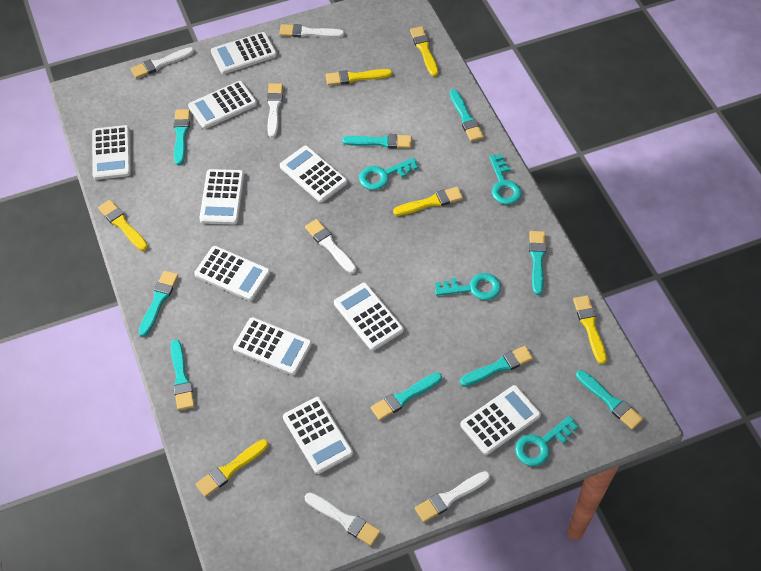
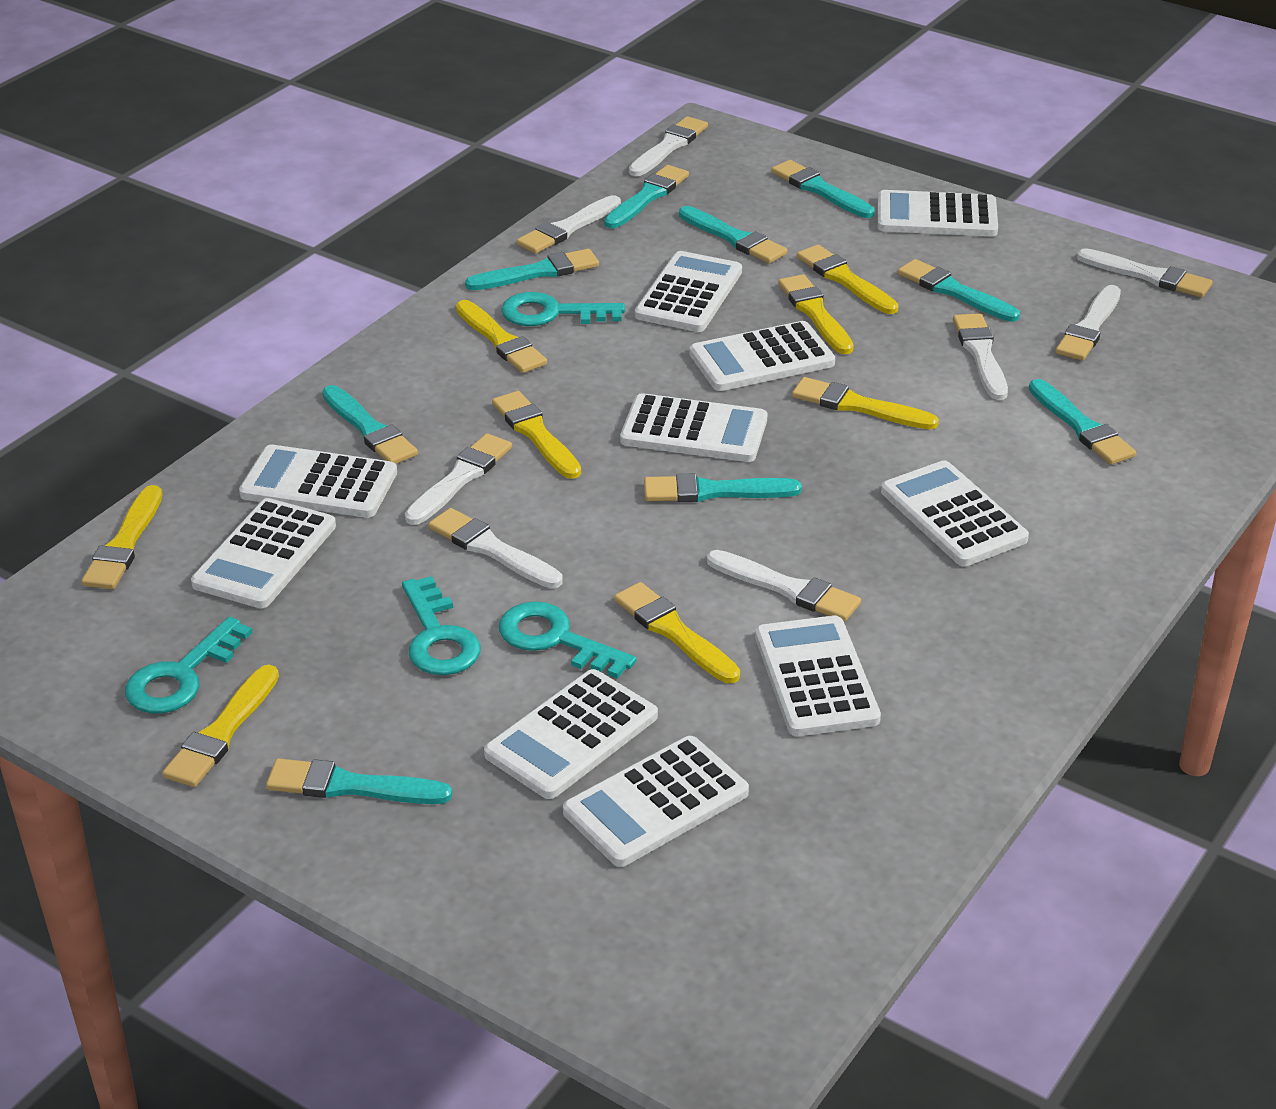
white brush: [130,47,194,78] [267,83,283,138] [279,24,344,38] [305,219,356,274] [305,493,381,546] [415,471,490,522] = 6 -> [405,433,512,525] [428,508,563,588] [517,195,621,254] [629,116,708,176] [707,550,861,622] [953,313,1008,400] [1056,285,1121,361] [1077,248,1213,298] = 8
yellow brush: [98,200,148,251] [195,439,268,497] [326,69,392,85] [393,187,463,216] [410,26,438,76] [573,295,607,364] = 6 -> [81,485,162,589] [163,665,279,787] [456,300,547,373] [492,391,581,479] [614,582,740,683] [778,274,854,354] [792,377,939,430] [797,245,899,314] = 8

